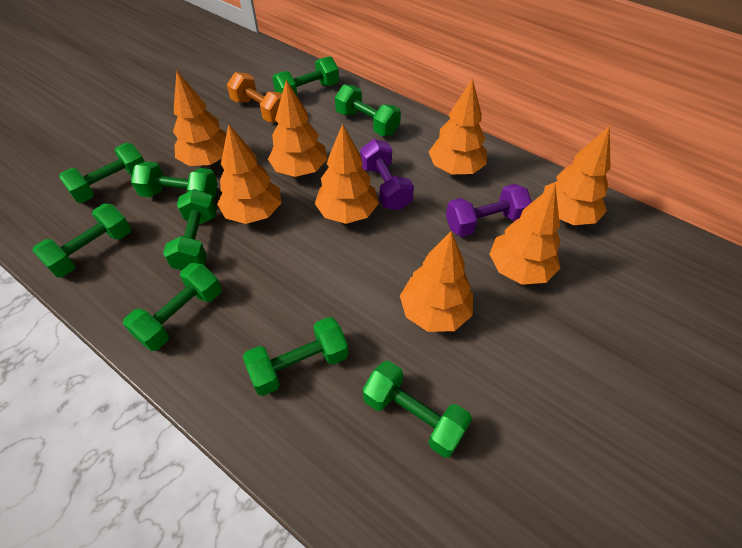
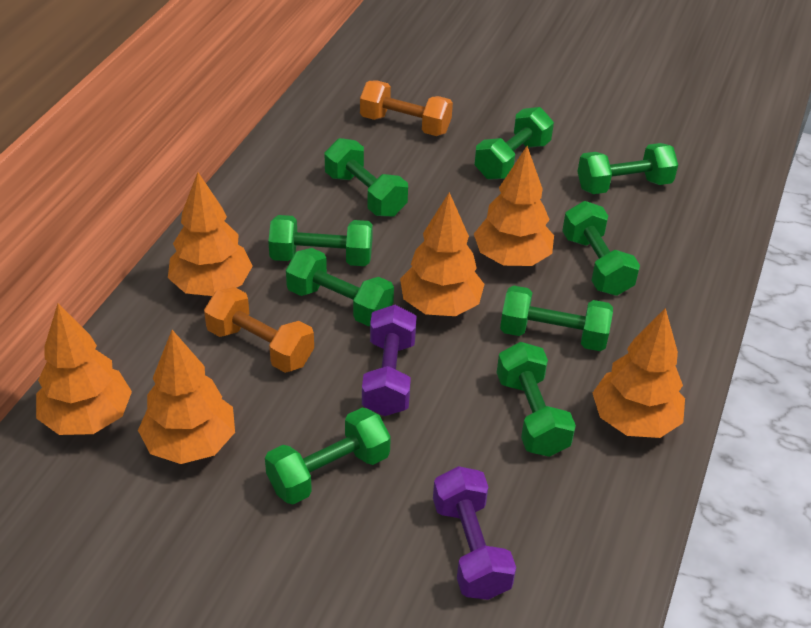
orange dumbbell: [227,72,282,123] = 1 -> [204,287,314,373] [360,80,453,136] = 2
orange tree: [173,71,227,166] [217,124,281,224] [268,80,327,177] [315,124,379,224] [400,231,473,332] [429,78,487,174] [489,184,561,285] [543,126,611,225] = 8 -> [36,303,132,435] [138,330,235,464] [168,172,253,296] [400,192,485,316] [474,146,554,266] [593,308,685,438] = 6

